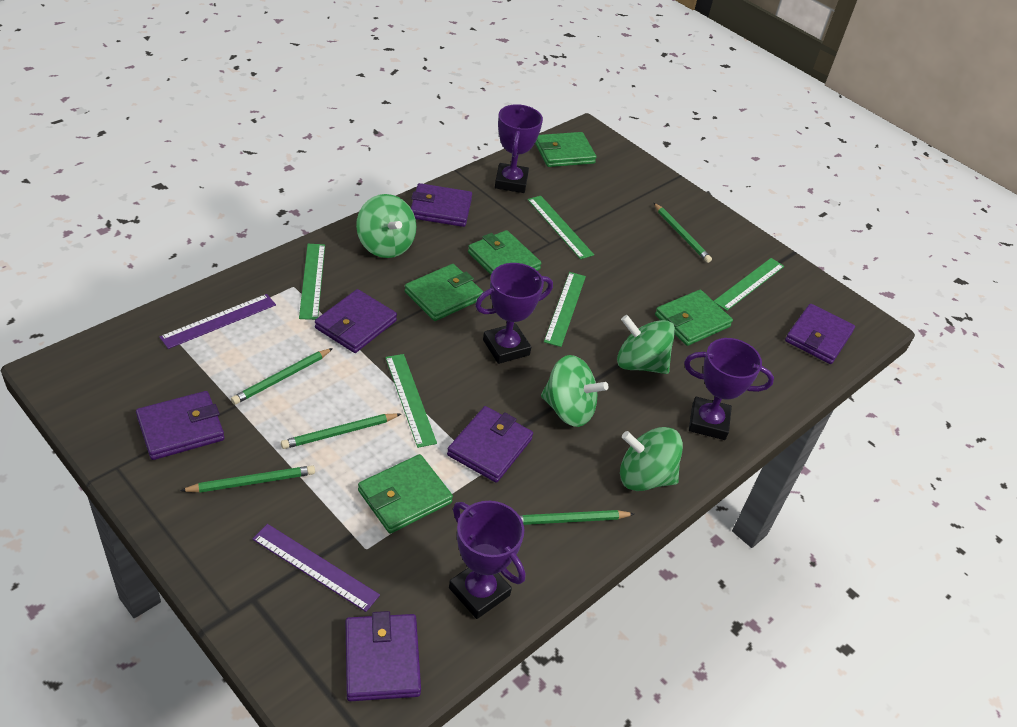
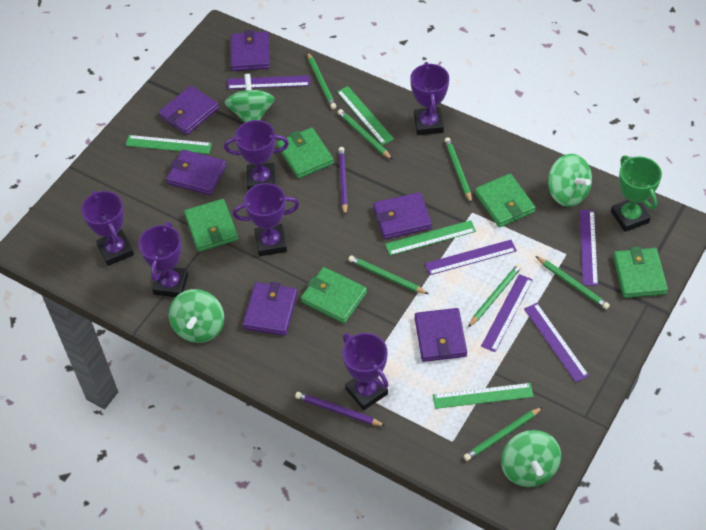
green pencil: [180,465,315,493] [231,348,333,405] [281,413,401,449] [519,510,634,525] [654,203,712,263] = 5 -> [307,52,337,109] [338,109,393,160] [348,255,428,294] [445,137,472,204] [464,407,543,461] [468,263,522,327] [536,256,610,309] = 7
green ruler: [299,244,325,320] [385,354,437,448] [528,196,594,259] [544,272,586,347] [714,258,784,311] = 5 -> [125,135,212,154] [337,86,394,145] [385,220,476,256] [433,383,534,409] = 4
green trophy: none = 0 -> [611,156,662,232] = 1
purple pencil: none = 0 -> [295,392,385,426] [338,147,348,216] = 2
purple ruler: [159,294,276,349] [252,524,380,612] = 2 -> [227,75,310,89] [425,240,517,275] [481,274,533,352] [524,303,589,382] [579,210,598,286] = 5
purple trophy: [449,501,525,619] [475,263,553,364] [495,104,543,193] [684,338,774,440] = 4 -> [81,191,134,266] [138,222,188,297] [224,120,289,190] [233,183,300,256] [342,333,388,410] [410,62,449,135] = 6

